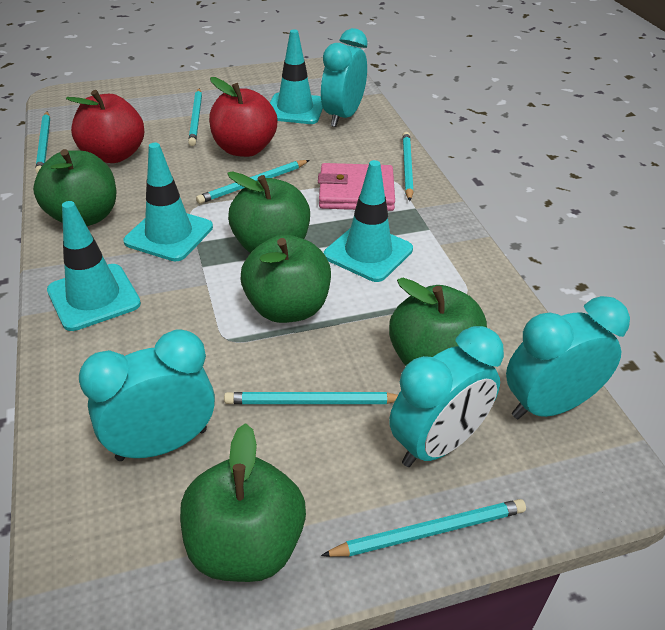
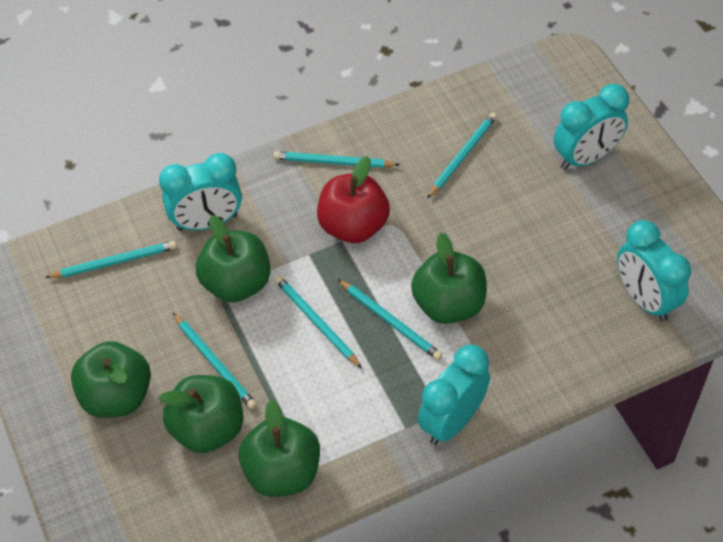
pink wallet: [318,163,395,211] = 1 -> none = 0
red apple: [66,90,144,163] [209,77,277,157] = 2 -> [317,156,390,243] = 1
turquoise traffic cone: [47,201,141,331] [123,143,213,261] [270,29,323,124] [324,160,413,282] = 4 -> none = 0

